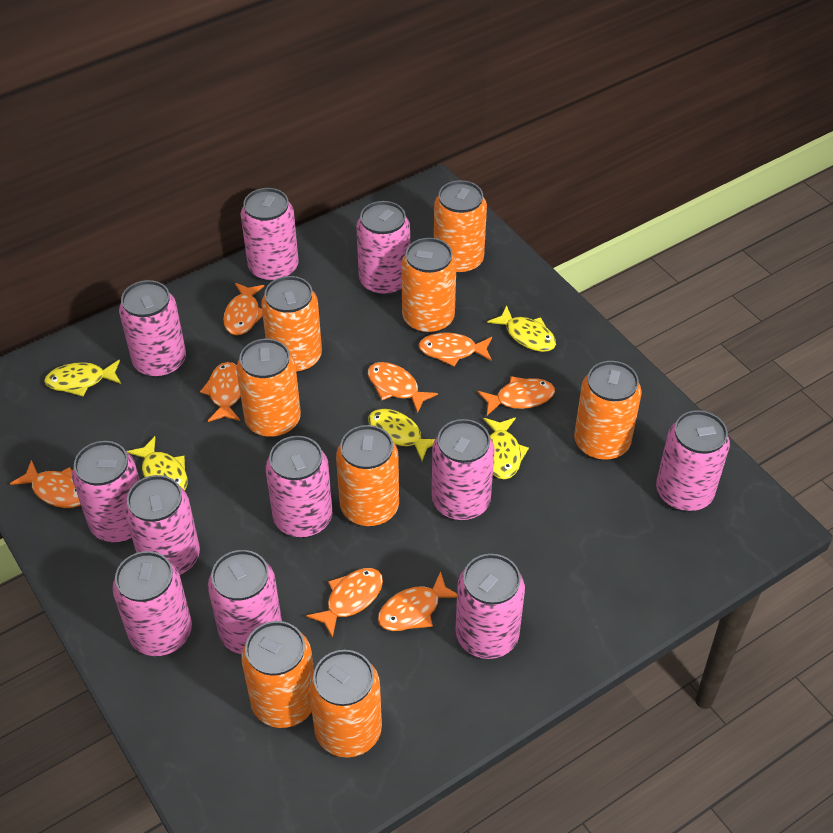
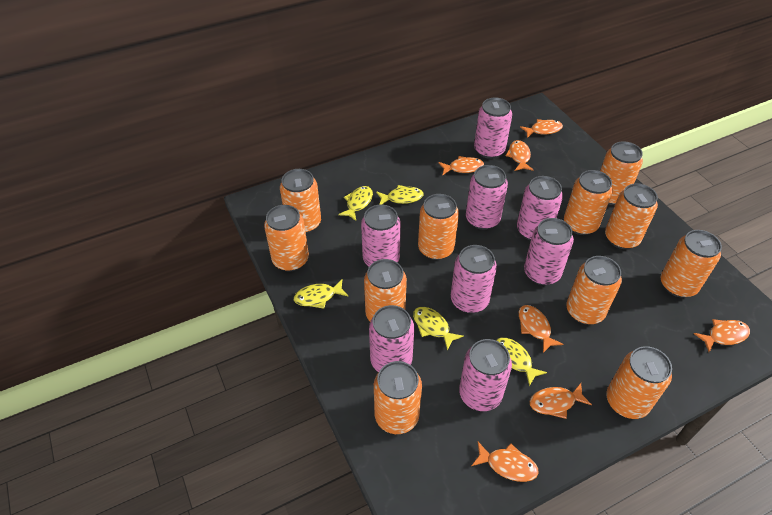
orange can: [236,339,301,438] [241,621,314,728] [261,276,322,373] [309,650,382,758] [336,425,399,527] [401,238,457,334] [434,180,487,275] [574,361,642,461] = 8 -> [264,205,309,271] [280,169,321,233] [364,259,407,321] [374,361,422,434] [418,194,459,260] [564,170,613,235] [566,256,622,325] [600,141,643,205] [605,183,658,249] [606,346,672,419] [660,230,722,298] = 11
orange fish: [10,460,81,508] [200,362,241,422] [223,283,264,335] [306,568,383,638] [368,362,438,414] [378,571,457,631] [419,332,492,367] [478,376,555,416] = 8 -> [438,156,484,175] [472,442,539,482] [505,140,533,171] [519,305,563,353] [520,119,563,138] [529,383,592,419] [694,319,750,352] = 7
pink can: [72,441,140,543] [112,551,192,656] [119,280,186,378] [124,475,200,575] [208,550,282,654] [241,188,299,282] [266,436,332,538] [356,201,410,296] [432,419,495,521] [455,554,525,659] [656,410,730,512] = 11 -> [361,204,401,266] [369,305,414,372] [451,245,497,313] [459,339,512,411] [466,165,508,230] [474,97,512,159] [517,176,563,240] [524,218,574,285] = 8

